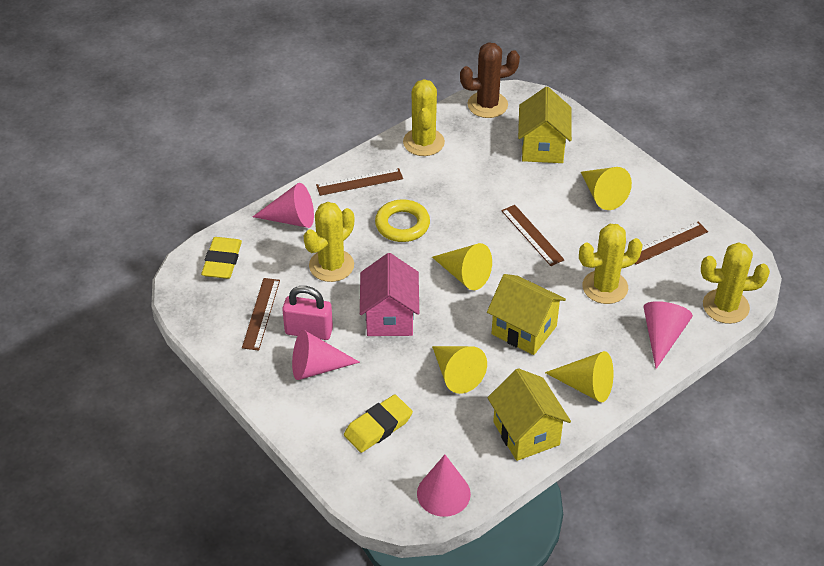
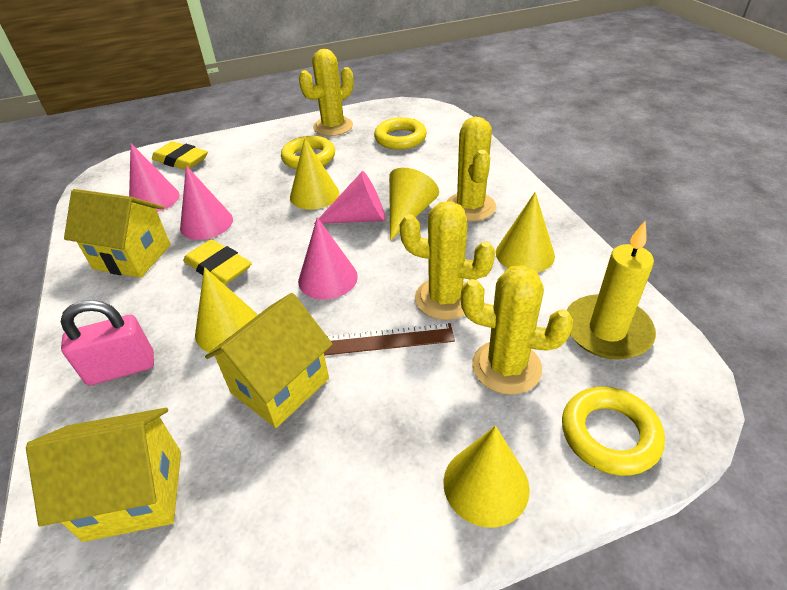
brown cactus: [460,42,520,118] = 1 -> none = 0
brown ruler: [242,278,280,351] [316,168,403,196] [501,205,564,266] [635,222,708,264] = 4 -> [324,323,455,356] = 1
pink house: [360,253,419,336] = 1 -> none = 0
yellow candle: none = 0 -> [567,221,656,360] = 1
yellow cone: [432,243,492,290] [432,346,487,394] [545,351,613,402] [581,167,632,210] = 4 -> [195,267,257,352] [290,138,339,210] [389,168,439,241] [443,426,530,527] [496,192,555,273] = 5
yellow ring: [375,199,430,242] = 1 -> [281,136,335,169] [374,117,427,150] [562,387,665,476] = 3

